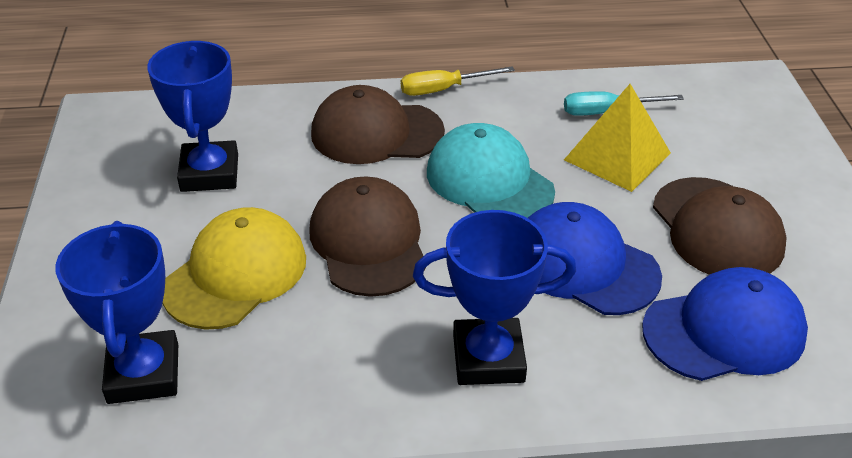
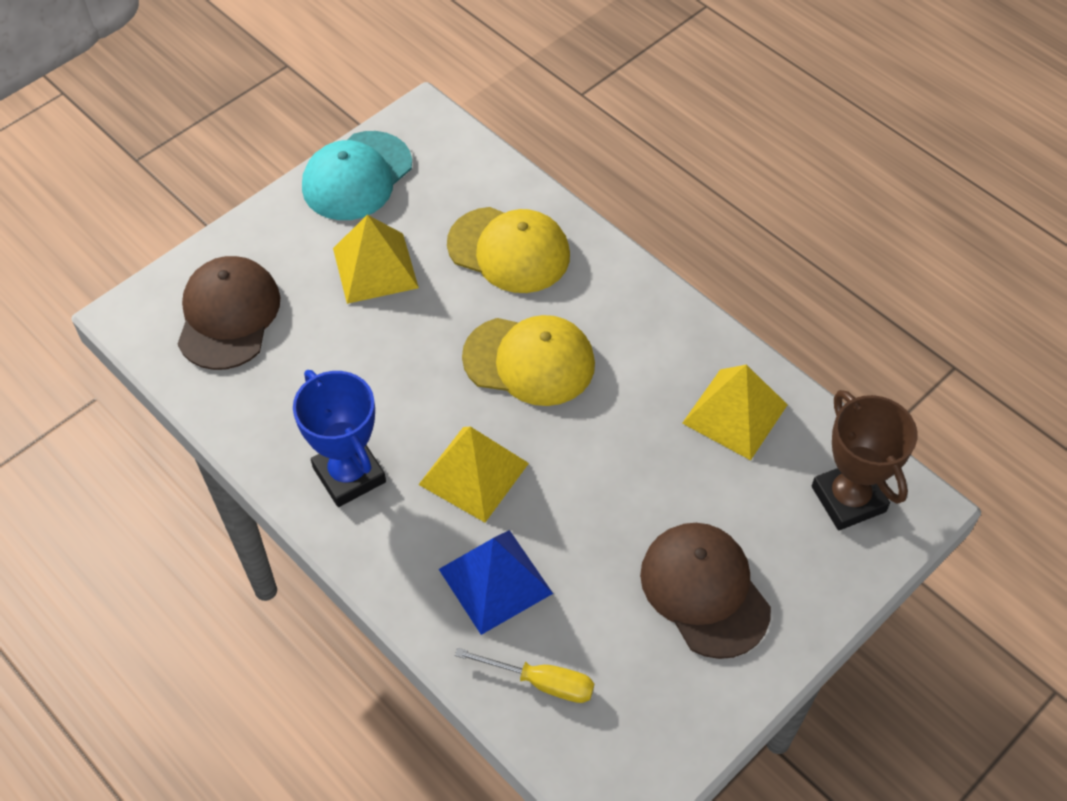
blue cap: [528,202,662,315] [642,267,808,381] = 2 -> none = 0
blue pyramid: none = 0 -> [439,530,553,635] = 1
blue trophy: [56,221,178,404] [147,41,238,192] [413,210,576,385] = 3 -> [293,370,386,507] = 1
brown cap: [309,176,425,297] [311,85,445,164] [653,177,787,275] = 3 -> [178,256,280,370] [640,523,771,659] = 2
brown trophy: none = 0 -> [812,390,918,530] = 1
turquoise screwdriver: [564,91,684,116] = 1 -> none = 0
yellow cap: [162,207,306,330] = 1 -> [447,207,570,293] [462,315,595,406] = 2
yellow pyramid: [564,84,671,192] = 1 -> [333,215,419,304] [418,426,529,522] [682,365,788,460] = 3

